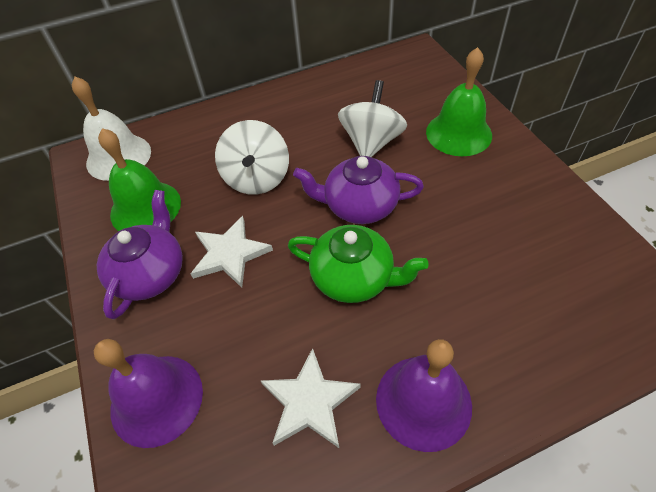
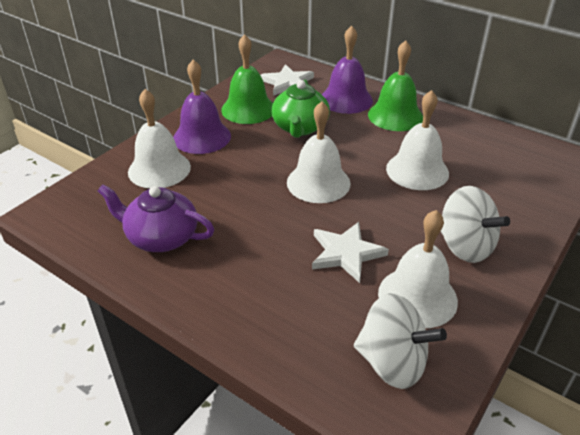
purple teapot: [97,190,183,319] [293,156,424,224] = 2 -> [98,184,214,252] = 1
white bell: [72,77,151,181] = 1 -> [128,89,191,188] [287,101,351,203] [378,210,458,328] [386,90,449,190] = 4

